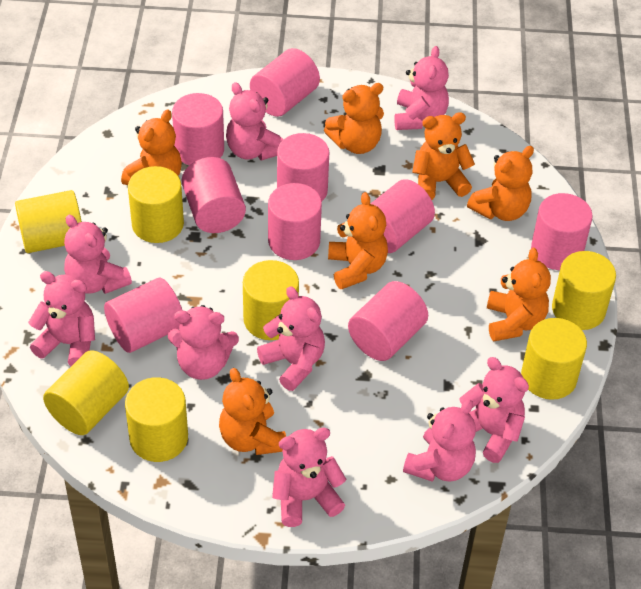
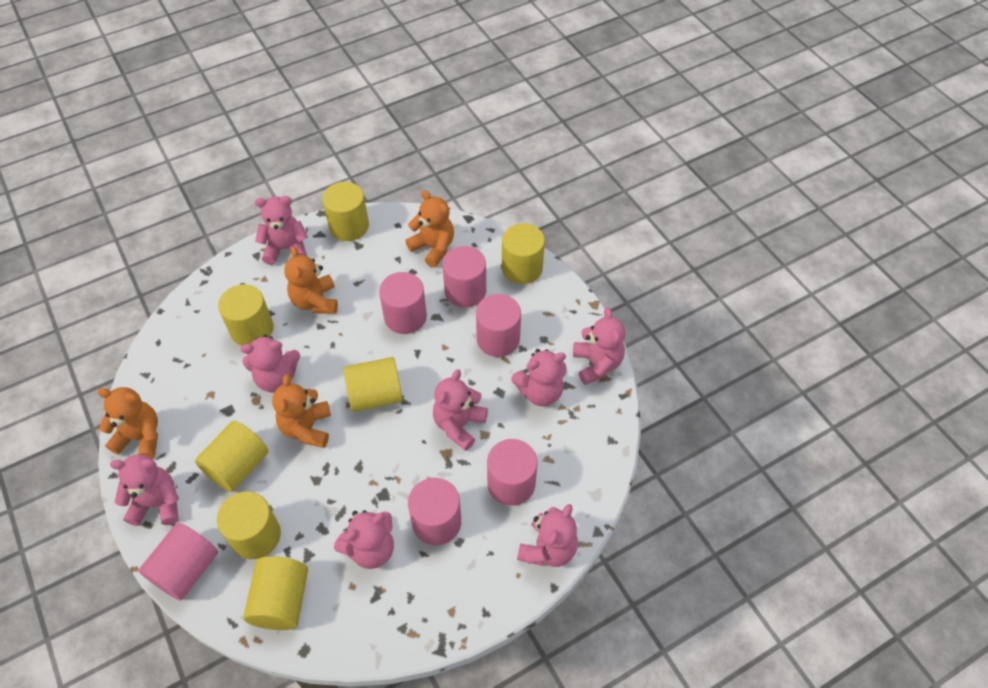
orange teddy bear: [121,109,182,185] [219,368,286,455] [324,83,384,154] [328,192,388,290] [412,112,475,200] [467,146,534,221] [487,248,551,341] = 7 -> [97,387,158,459] [272,374,331,448] [284,247,338,314] [406,190,454,268] = 4
pink cylinder: [104,278,182,353] [172,93,224,165] [182,157,246,233] [250,48,320,117] [268,183,322,260] [277,133,329,201] [348,281,428,361] [370,179,435,253] [531,193,593,270] = 9 -> [138,523,218,601] [379,272,427,334] [408,478,461,545] [442,246,486,308] [476,294,521,357] [487,439,537,506] = 6
pink teddy bear: [28,271,95,366] [64,215,132,294] [168,305,239,380] [226,82,283,161] [257,286,325,391] [272,428,346,527] [394,46,449,130] [403,399,476,482] [459,357,529,463] = 9 -> [110,454,179,526] [241,335,300,392] [255,196,308,265] [334,510,394,569] [433,369,488,451] [511,349,566,406] [517,504,578,567] [573,308,625,385] = 8

